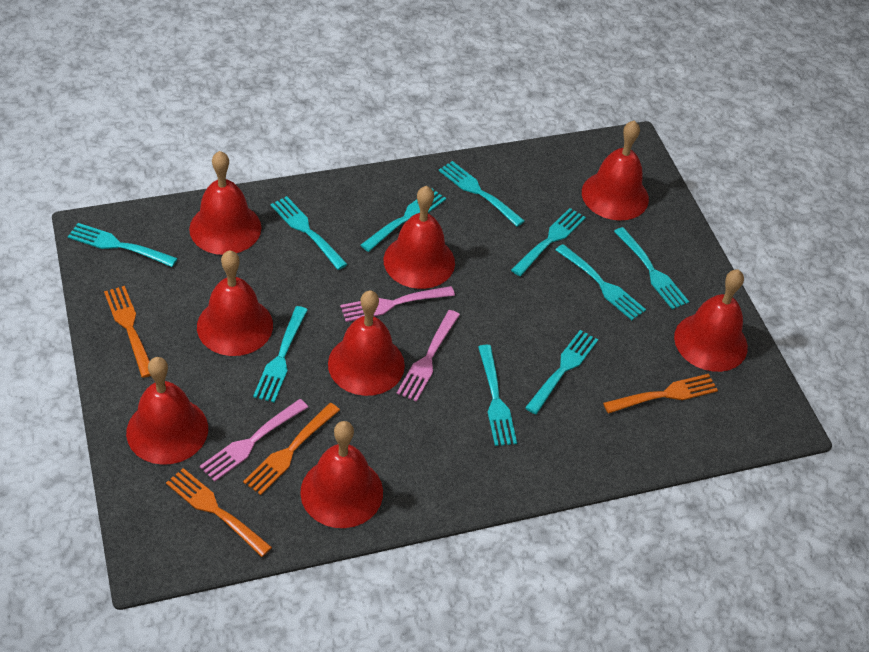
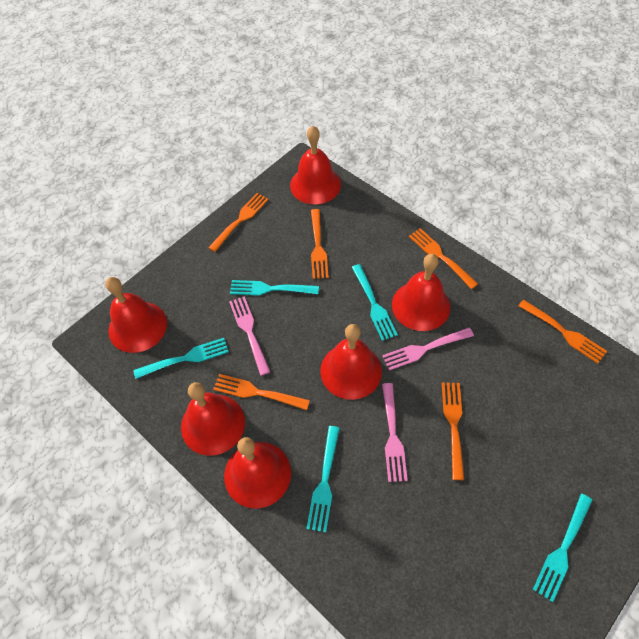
orange fork: [104,286,151,378] [166,468,272,557] [243,403,340,495] [603,374,718,414] = 4 -> [208,193,269,252] [213,374,310,410] [311,209,329,279] [409,228,478,289] [442,383,464,480] [518,300,607,363] = 6
red bell: [126,357,208,465] [189,151,261,255] [197,250,273,356] [300,421,383,528] [328,291,405,396] [384,186,455,289] [582,120,649,221] [674,269,748,372] = 8 -> [106,277,167,353] [181,382,245,456] [224,437,291,509] [290,126,341,204] [320,324,382,400] [392,254,450,331] = 6
turquoise fork: [68,223,178,267] [253,306,308,403] [270,196,348,270] [361,188,446,252] [439,161,525,227] [478,345,517,446] [511,208,586,276] [525,330,598,415] [556,244,646,320] [614,227,689,310] = 10 -> [133,338,229,379] [230,280,319,296] [306,426,340,532] [352,264,398,341] [533,494,592,602] = 5

